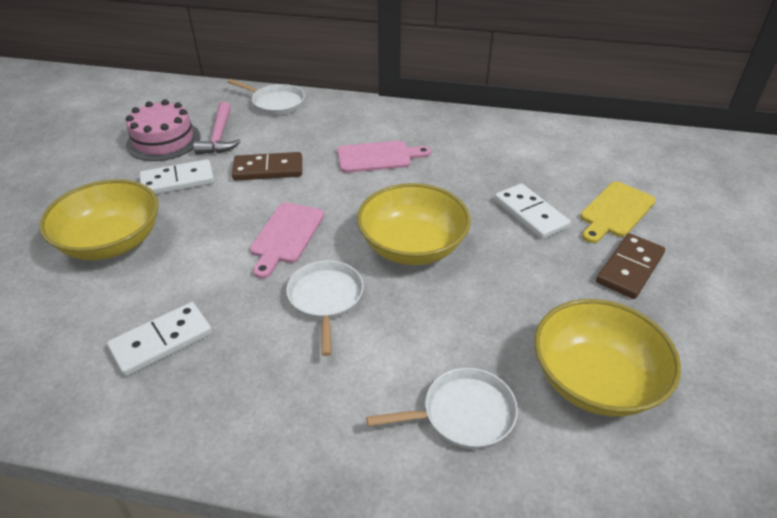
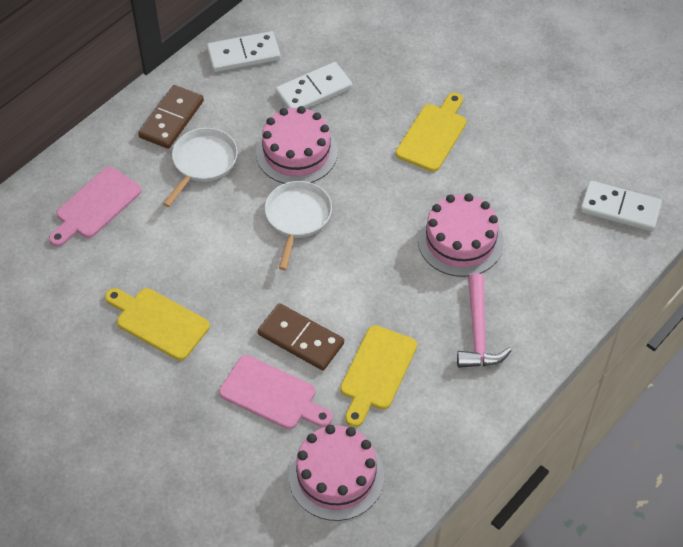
pink cake: [126,100,201,161] = 1 -> [256,106,338,184] [288,425,384,521] [418,193,504,277] = 3
white pan: [228,79,305,115] [286,260,364,356] [366,368,518,449] = 3 -> [163,128,238,207] [265,181,332,270] = 2
yellow bowl: [39,179,159,260] [357,183,471,265] [534,299,681,417] = 3 -> none = 0
yellow cutting board: [580,181,656,243] = 1 -> [105,288,210,360] [340,325,417,427] [396,93,467,172] = 3

